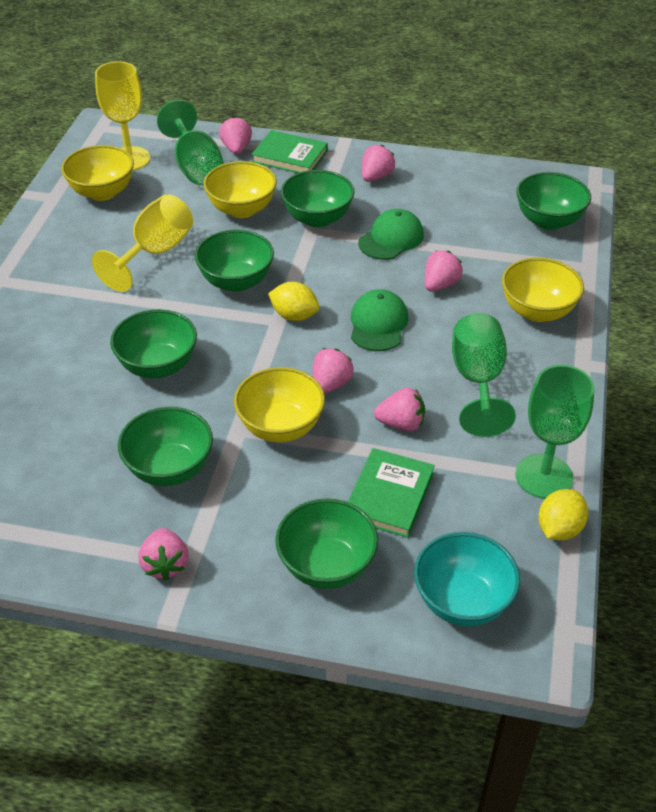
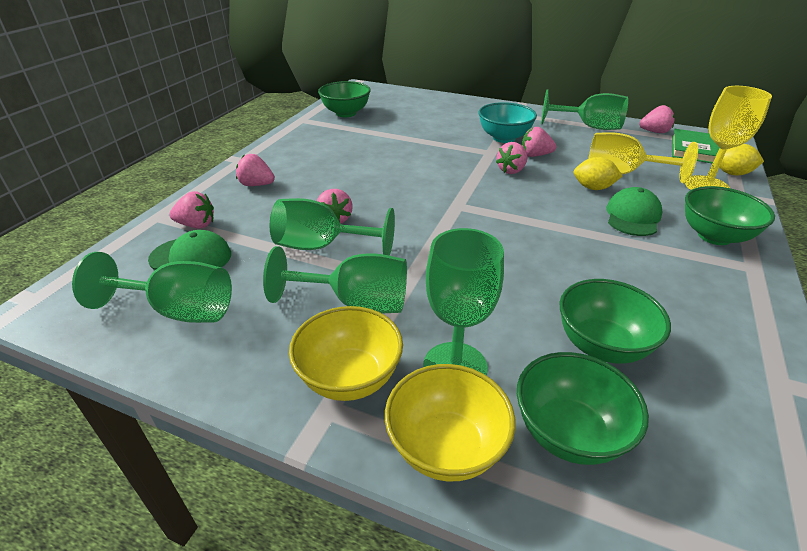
green book: [252,130,328,173] [348,448,435,538] = 2 -> [672,129,720,164] = 1
green bowl: [110,309,197,378] [118,407,213,486] [195,229,274,292] [275,498,378,589] [281,170,354,227] [516,172,591,230] = 6 -> [318,81,371,117] [517,352,649,465] [559,279,671,363] [685,186,775,245] = 4
green goblet: [157,100,224,185] [452,313,516,437] [516,365,595,499] = 3 -> [72,252,232,323] [263,246,407,313] [270,198,395,256] [423,228,504,376] [541,90,628,130] = 5
yellow bowl: [61,145,134,201] [203,161,277,218] [234,367,325,442] [502,257,584,322] = 4 -> [289,306,403,401] [385,364,515,482] = 2

